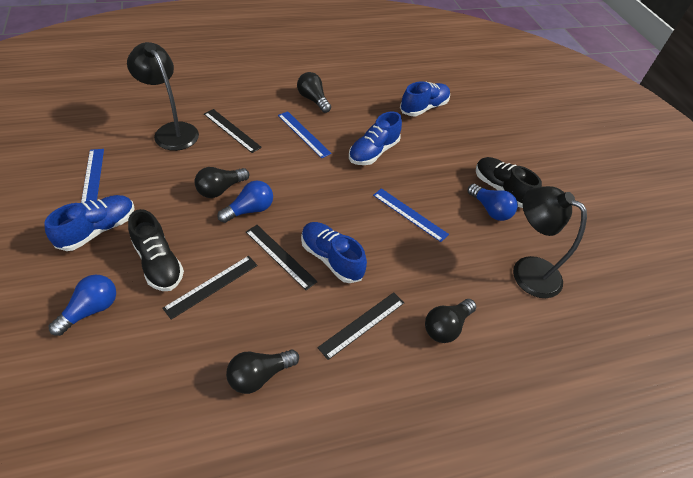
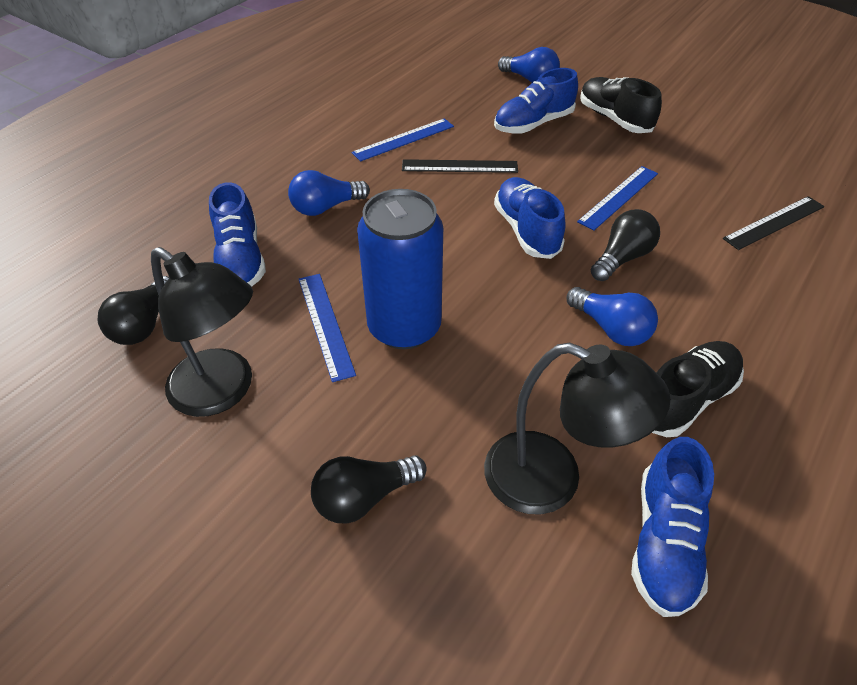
black light bulb: [194,167,249,198] [226,349,299,394] [297,72,331,113] [425,299,476,343] = 4 -> [98,276,169,345] [311,455,427,523] [591,209,660,281] = 3
black ruler: [162,256,257,320] [204,109,262,153] [246,225,318,290] [317,292,404,360] = 4 -> [402,159,518,173] [723,196,825,250] = 2
blue can: none = 0 -> [357,189,443,349] = 1

